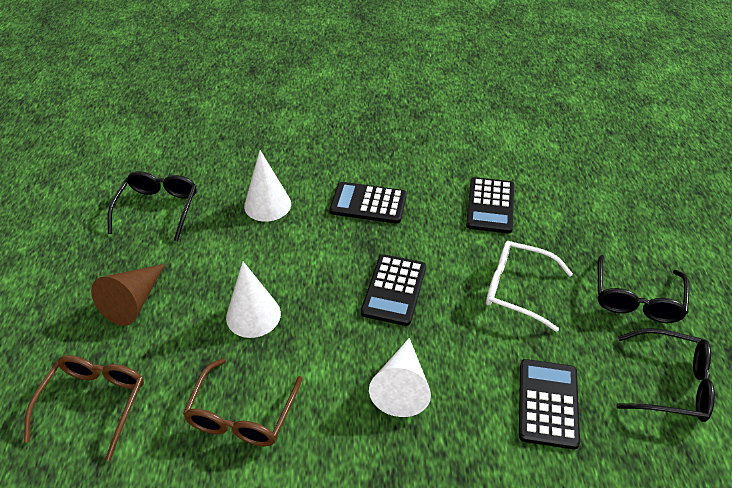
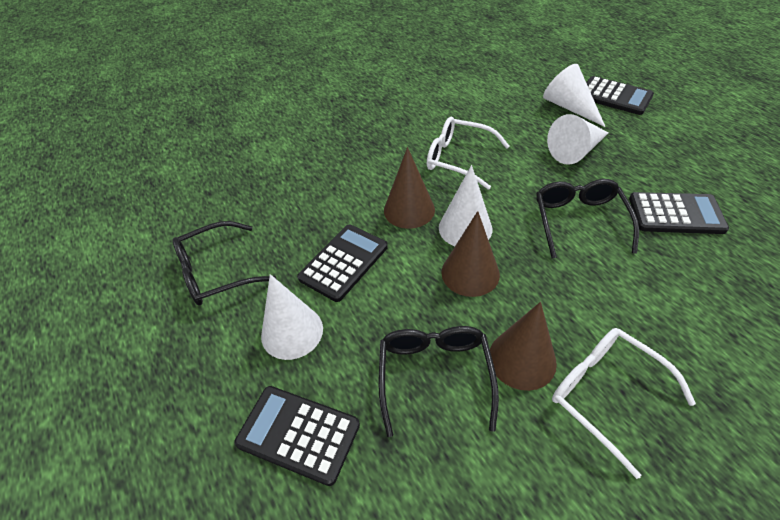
brown cone: [91,264,165,326] = 1 -> [384,147,435,229] [441,211,500,297] [490,302,557,391] = 3
brown glasses: [24,355,144,461] [183,358,302,446] = 2 -> none = 0
white cone: [226,262,281,338] [244,150,291,222] [369,338,431,417] = 3 -> [261,274,323,360] [439,165,493,246] [543,64,605,127] [547,114,608,165] = 4
white glasses: [486,241,573,332] = 1 -> [427,117,510,190] [552,328,696,479] = 2

